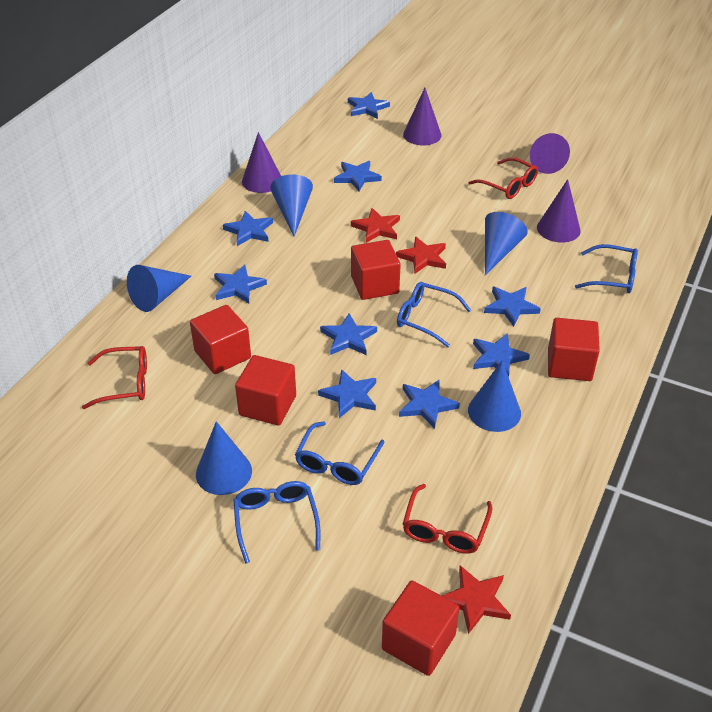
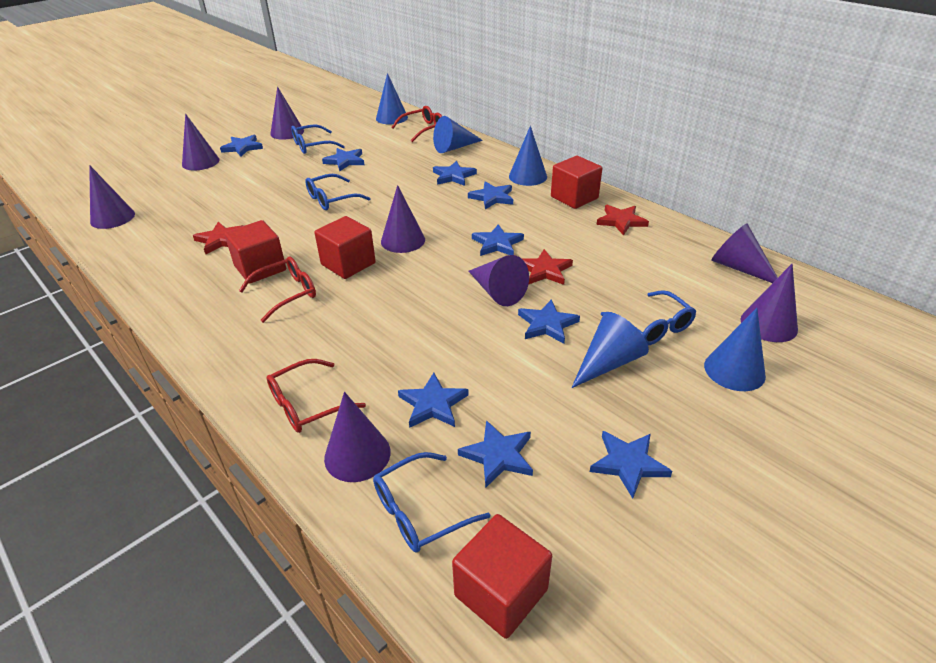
purple cone: [242,132,281,193] [403,88,441,145] [530,133,570,174] [537,179,581,243] = 4 -> [89,165,135,229] [182,114,220,171] [270,86,304,139] [324,392,391,482] [381,185,425,253] [469,255,529,306] [711,223,778,283] [740,264,798,342] = 8
red cube: [190,305,251,374] [235,355,296,426] [351,240,401,300] [382,581,459,676] [548,318,600,381] = 5 -> [224,220,286,284] [314,216,376,279] [452,514,552,639] [551,156,602,209] = 4

